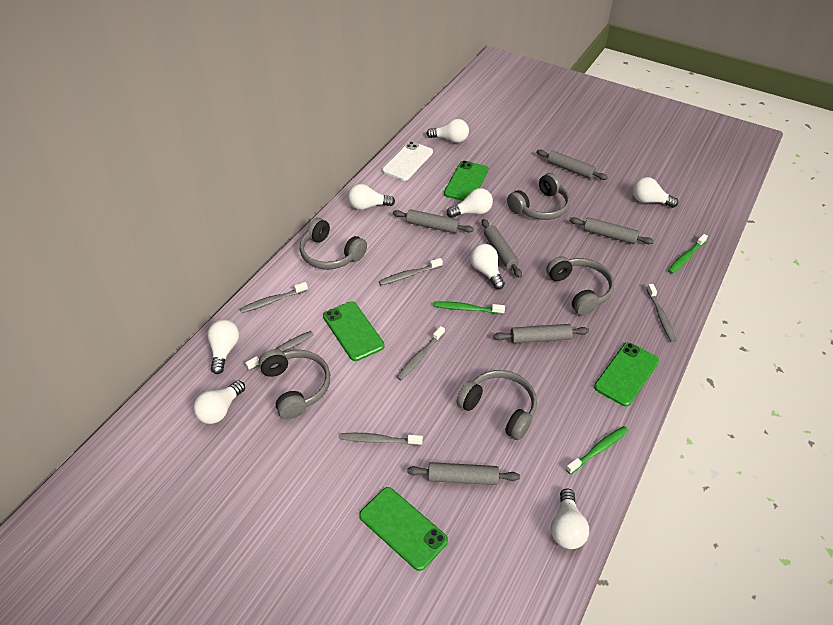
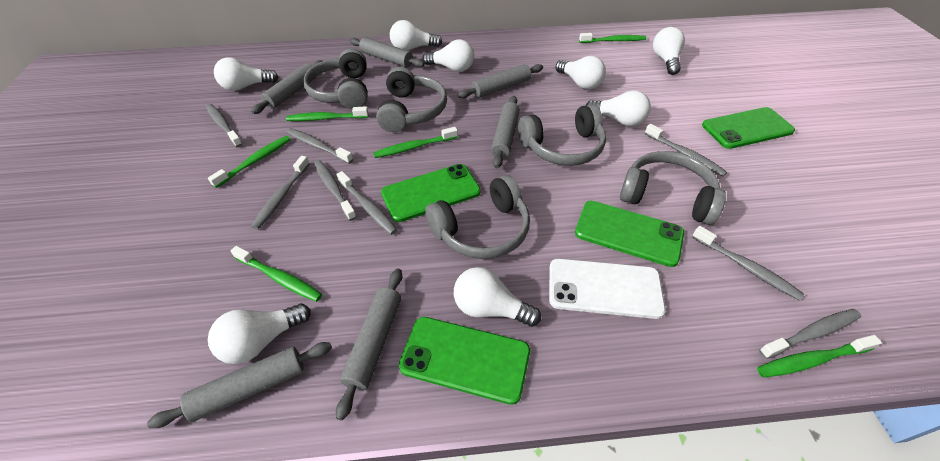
green toothbrush: [434,301,505,314] [566,426,628,474] [668,234,708,274] = 3 -> [208,136,291,188] [231,246,322,302] [286,107,368,121] [373,127,458,158] [579,33,646,43] [757,335,882,378] = 6
grey toothbrush: [240,282,308,313] [245,331,314,371] [340,433,423,446] [379,258,443,285] [397,326,445,380] [647,284,676,342] = 6 -> [206,104,243,147] [251,156,310,229] [287,128,353,164] [314,160,357,221] [336,171,397,235] [645,124,727,177] [692,226,804,300] [759,309,861,359] = 8

